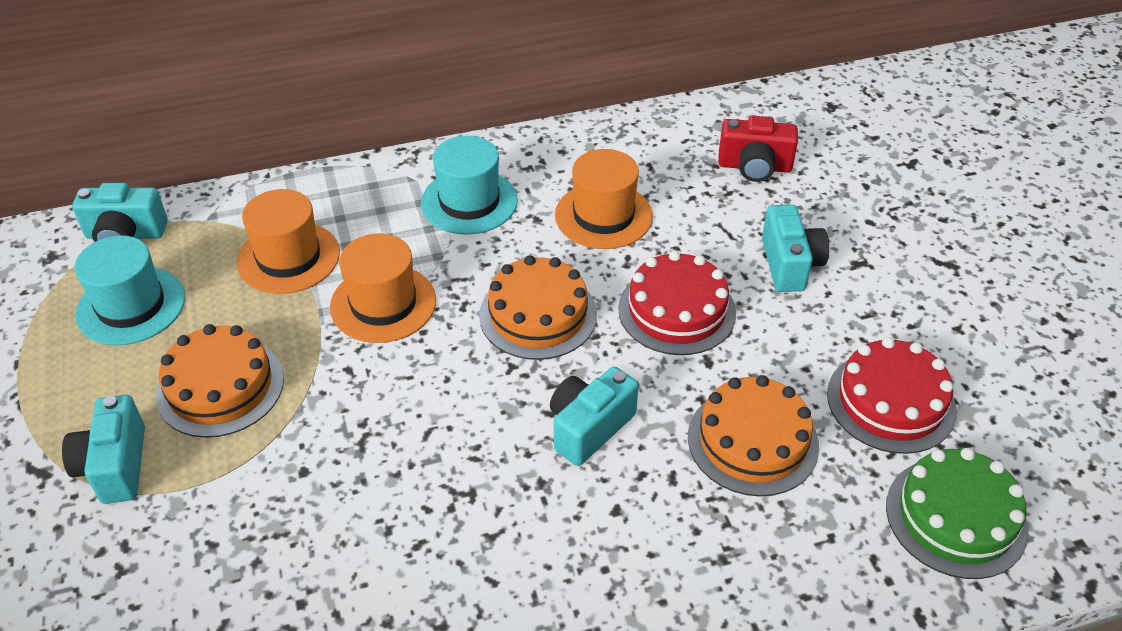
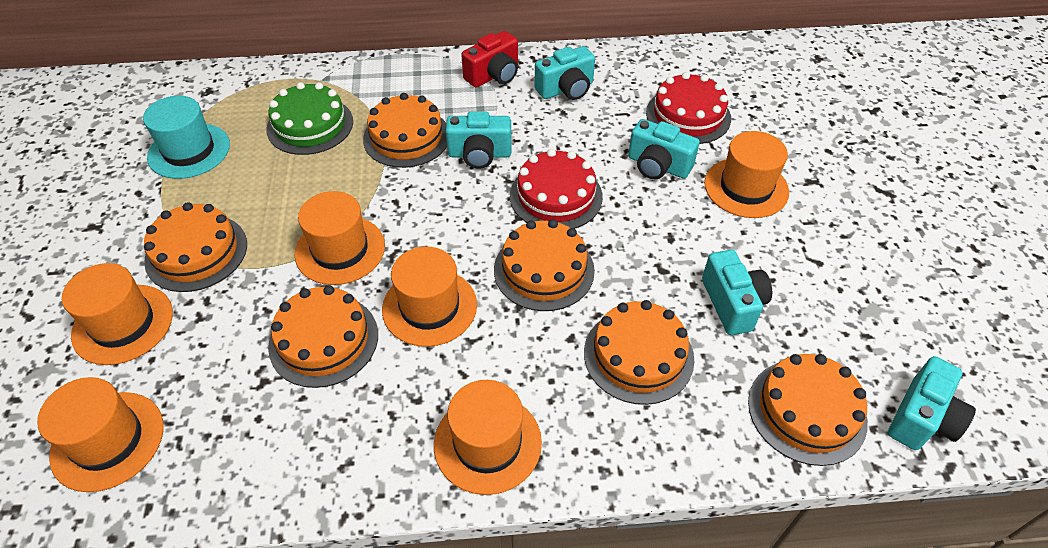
orange cake: [156,324,284,438] [479,255,597,360] [688,375,819,496] = 3 -> [144,202,247,292] [268,285,378,388] [363,93,447,168] [494,219,595,311] [584,300,694,405] [748,354,868,466] = 6
orange hat: [237,189,340,294] [330,233,436,343] [555,149,653,249] = 3 -> [37,377,164,492] [61,263,173,365] [295,191,385,285] [382,246,477,347] [434,380,542,495] [704,131,789,218] = 6
turquoise camera: [62,395,145,504] [72,183,168,242] [550,367,639,466] [762,205,829,292] = 4 -> [446,112,512,169] [535,46,595,100] [628,119,700,179] [702,250,772,335] [888,356,976,450] = 5
turquoise hat: [75,235,185,345] [421,136,518,235] = 2 -> [143,96,230,179] = 1

